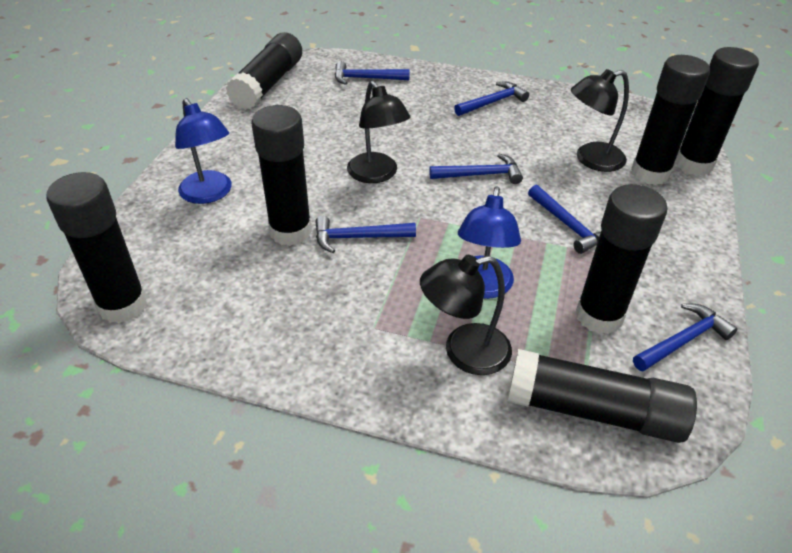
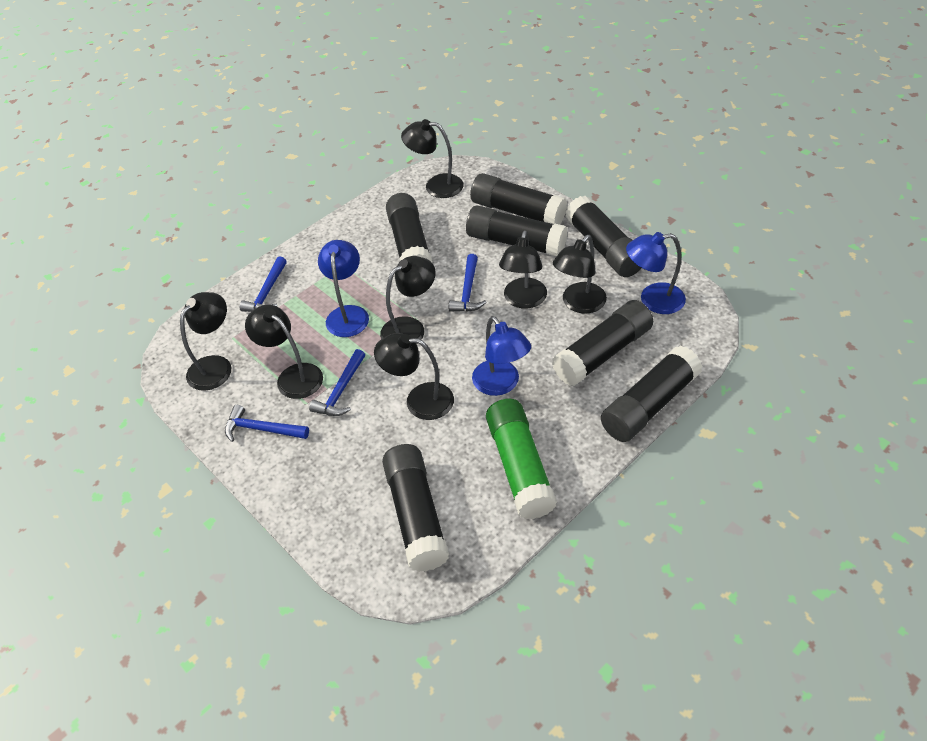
black lamp: [347,81,410,183] [420,255,512,375] [571,69,629,172] = 3 -> [180,292,231,391] [245,305,323,399] [374,333,454,420] [380,256,436,344] [401,119,464,198] [499,230,547,309] [553,235,607,314] = 7
blue hammer: [315,216,416,253] [335,61,410,85] [429,154,523,184] [454,82,529,116] [528,185,601,254] [633,303,737,372] = 6 -> [225,405,309,442] [239,256,287,312] [309,349,365,416] [449,254,486,312] = 4
blue lamp: [175,98,232,204] [458,186,521,299] = 2 -> [318,240,369,337] [472,316,531,396] [626,232,686,314] = 3
green glue stick: none = 0 -> [486,399,557,519] = 1

